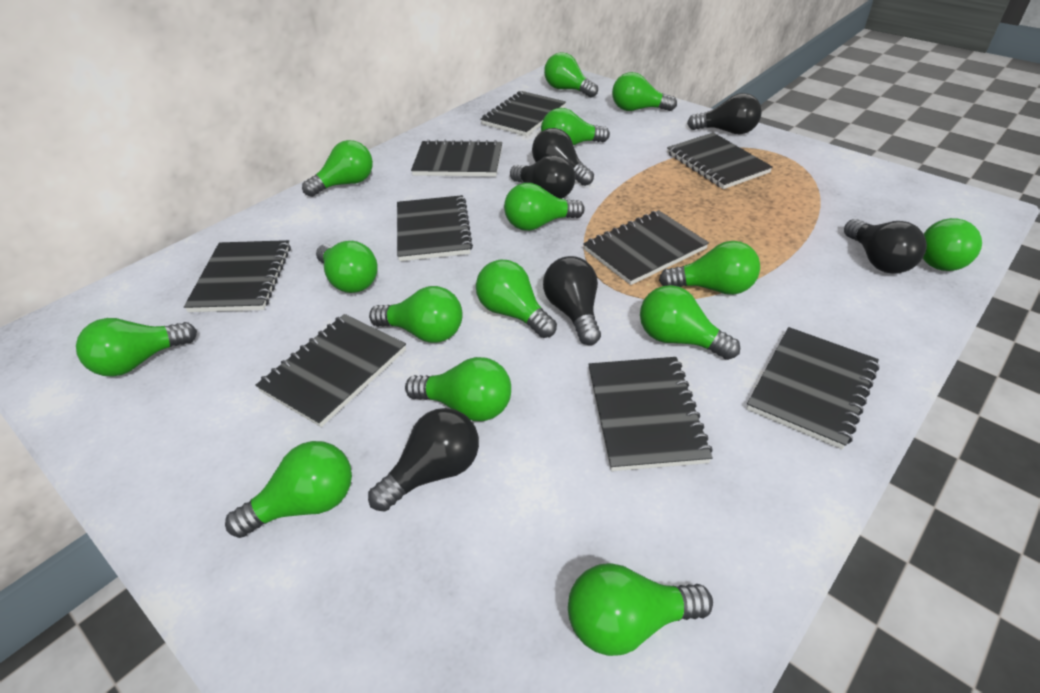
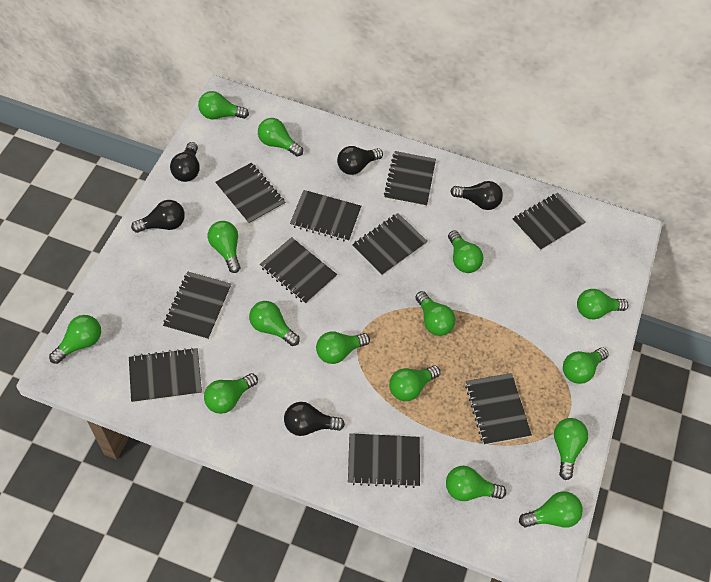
black light bulb: [368,408,479,512] [510,155,575,199] [532,128,594,186] [543,256,601,345] [687,93,762,134] [844,219,927,274] = 6 -> [131,200,185,233] [170,142,200,182] [284,402,345,436] [337,146,383,175] [451,181,503,210] = 5
black notebook: [184,240,291,312] [255,314,406,427] [397,195,473,261] [411,139,502,177] [480,91,566,136] [583,210,709,285] [588,357,713,471] [667,132,773,189] [746,327,879,450] = 9 -> [129,348,202,403] [163,272,231,340] [215,163,285,225] [260,237,337,304] [290,190,361,242] [348,433,420,488] [352,213,428,276] [384,151,436,207] [465,373,532,445] [512,193,585,251] = 10

